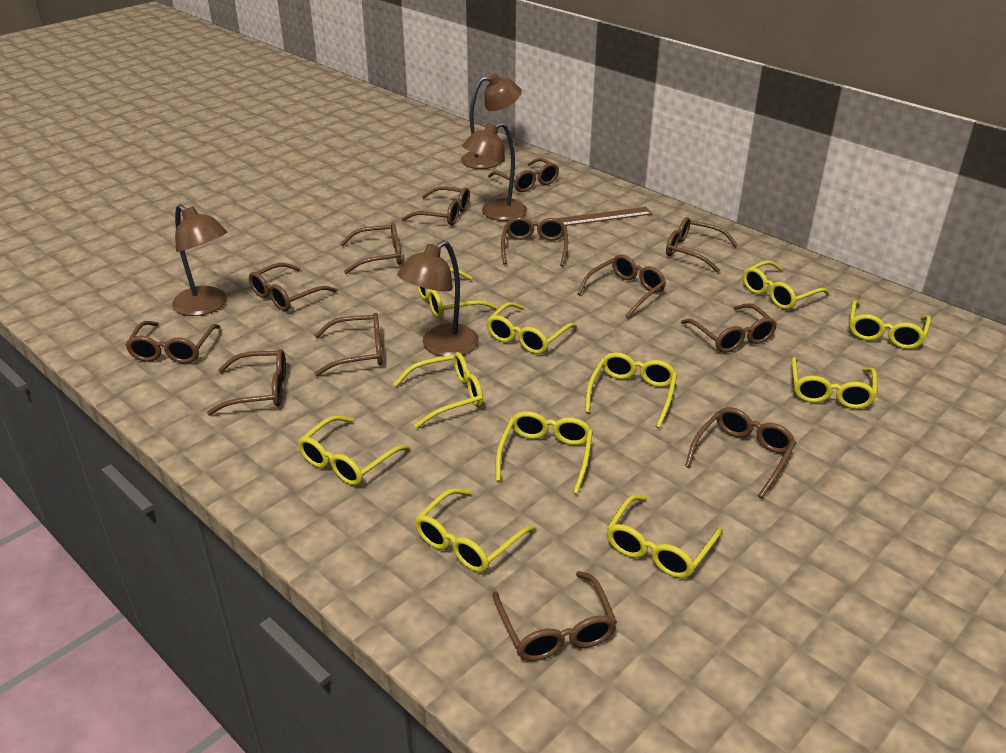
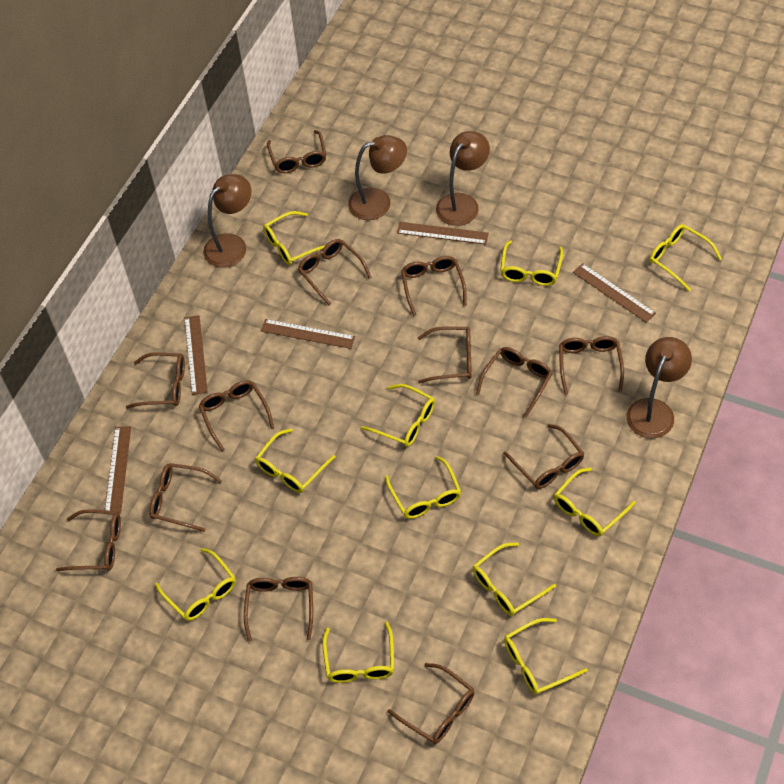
brown ruler: [556,207,652,226] = 1 -> [105,426,131,514] [184,315,208,395] [261,319,355,349] [397,222,489,244] [573,263,656,323] = 5

